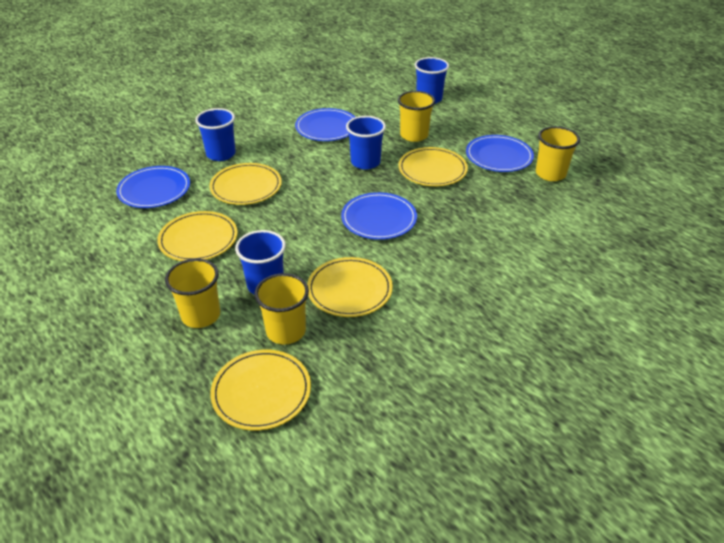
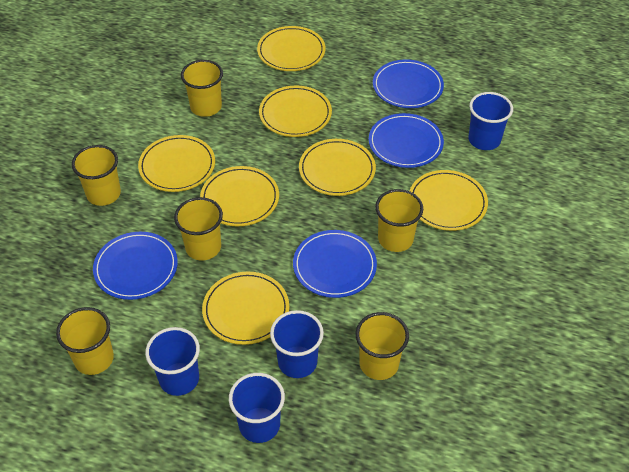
yellow cup: [165,258,220,328] [254,273,309,345] [398,91,435,142] [536,126,580,181] = 4 -> [56,307,114,375] [72,145,121,206] [174,197,223,260] [181,60,223,117] [356,312,409,380] [375,189,423,252] = 6
yellow plate: [157,211,238,261] [209,163,282,205] [210,350,311,431] [307,257,393,317] [398,147,468,186] = 5 -> [138,135,215,192] [200,166,279,226] [202,271,289,345] [257,26,325,71] [259,86,332,137] [299,139,376,196] [410,170,488,231] = 7

